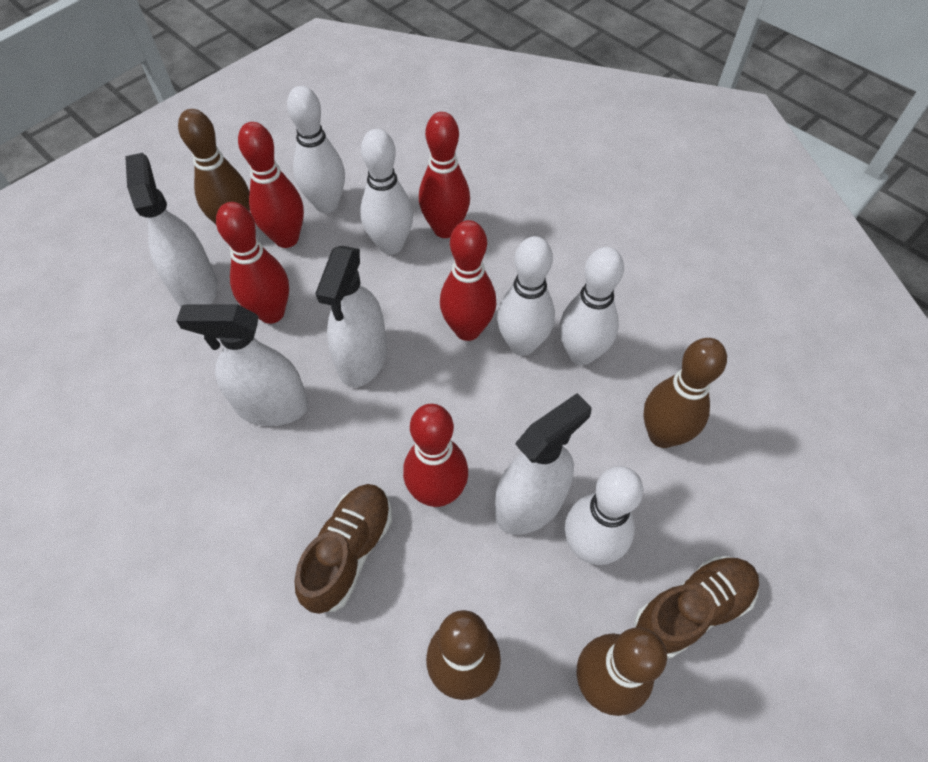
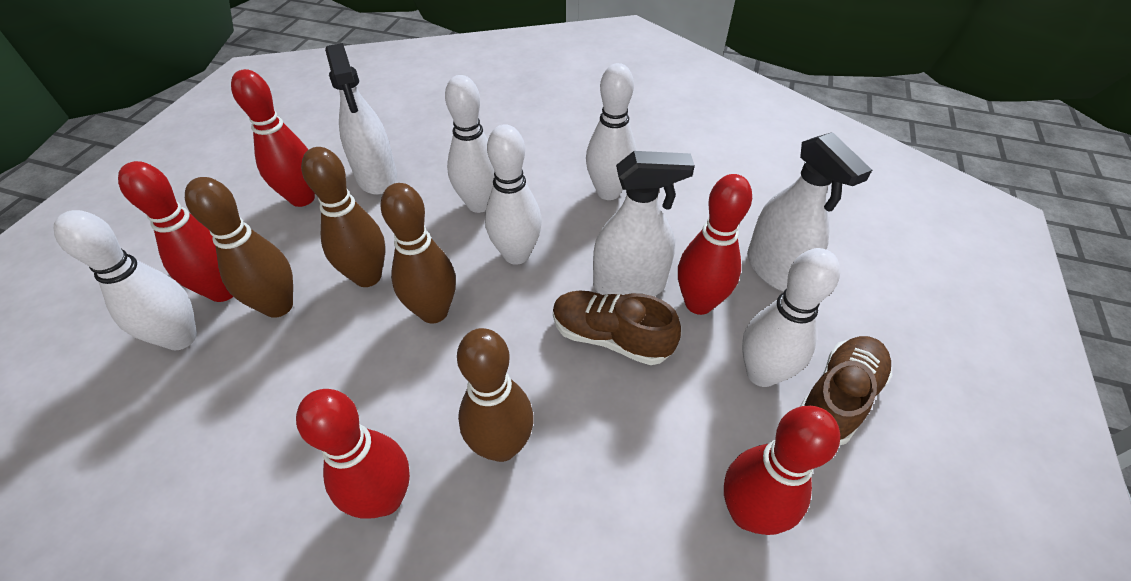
white spray bottle: [125,153,217,307] [176,304,308,426] [315,246,387,387] [495,393,592,535] = 4 -> [325,43,397,195] [593,151,695,296] [747,132,872,292] = 3

